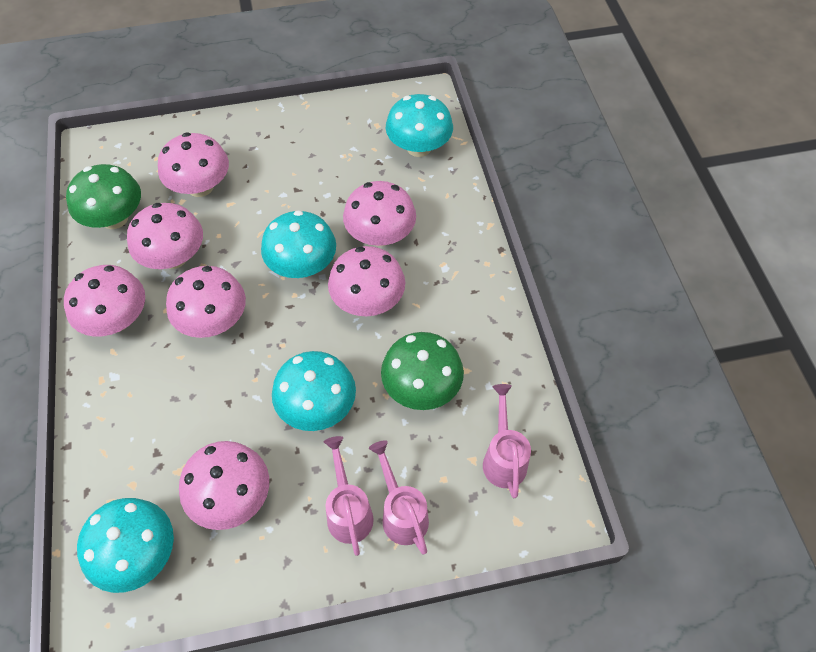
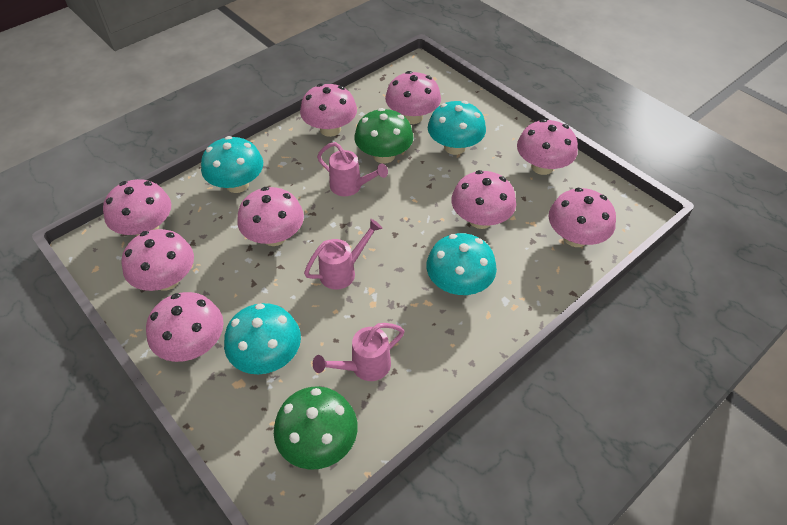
pink mushroom: [64,265,145,336] [127,203,203,269] [158,132,229,197] [166,266,246,338] [179,441,269,530] [328,246,405,316] [343,181,416,246] = 7 -> [103,179,171,236] [121,229,194,291] [146,292,224,362] [237,187,304,246] [300,83,357,137] [385,71,441,124] [451,170,516,229] [517,119,578,175] [548,188,616,247] = 9

